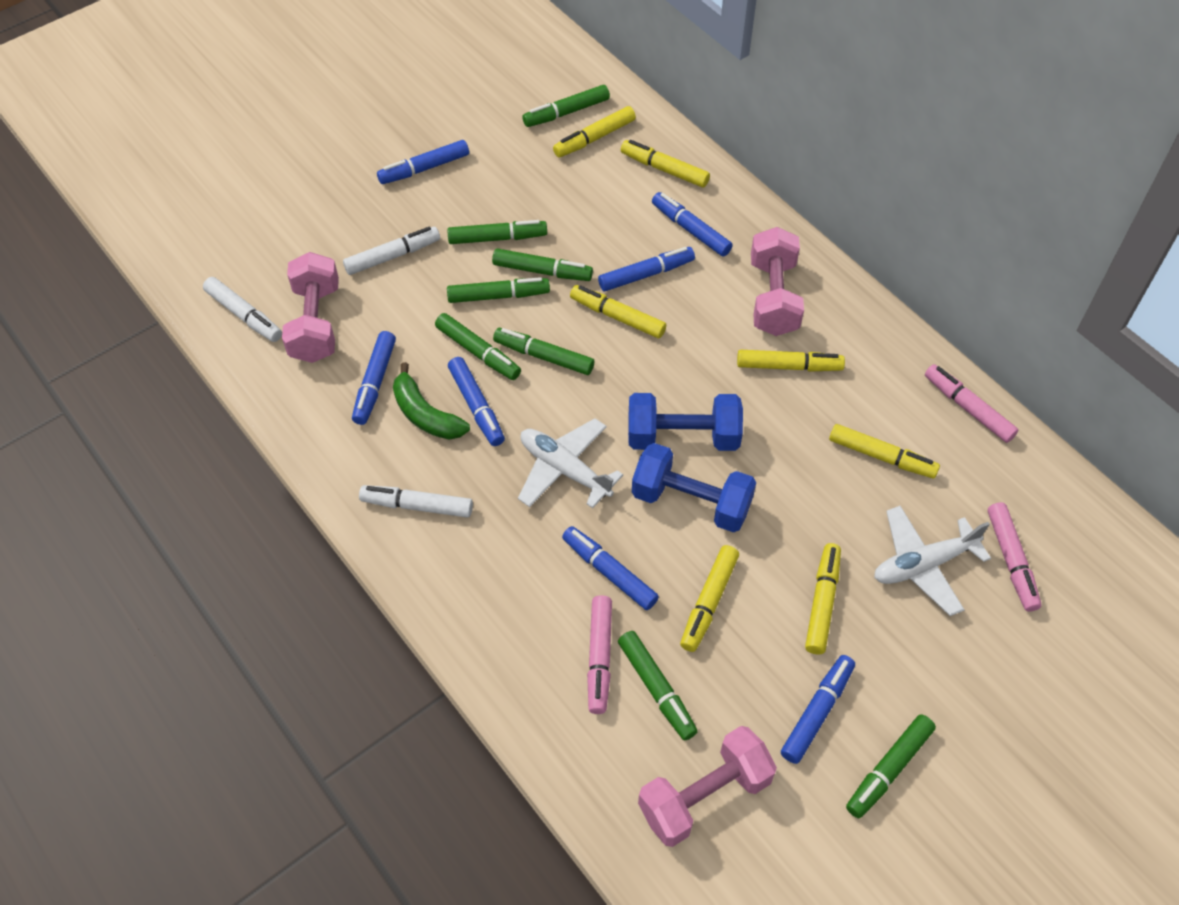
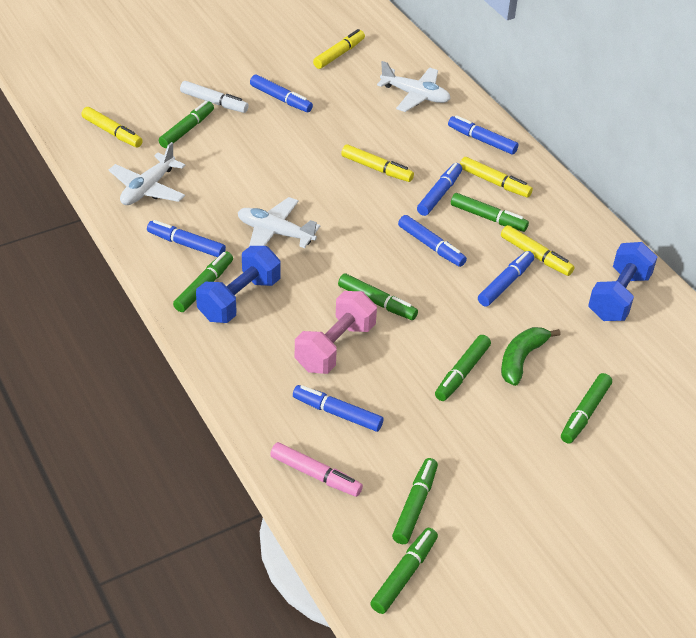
pink dumbbell: [282,252,339,363] [638,726,777,847] [751,227,804,336] = 3 -> [295,291,377,374] = 1
pink marker: [587,595,612,714] [925,364,1018,443] [988,502,1042,612] = 3 -> [270,442,363,497] = 1
white marker: [203,277,282,342] [343,227,440,275] [359,485,473,518] = 3 -> [180,81,249,113] = 1
white plane: [518,418,623,508] [874,506,991,616] = 2 -> [109,142,185,205] [238,197,320,248] [377,61,451,112] = 3
yellow marker: [553,106,636,157] [570,285,666,338] [621,140,710,188] [680,545,739,652] [737,350,845,372] [805,543,841,654] [829,424,940,478] = 7 -> [81,107,143,147] [313,29,365,69] [341,144,414,182] [460,157,533,197] [501,225,574,276] = 5

